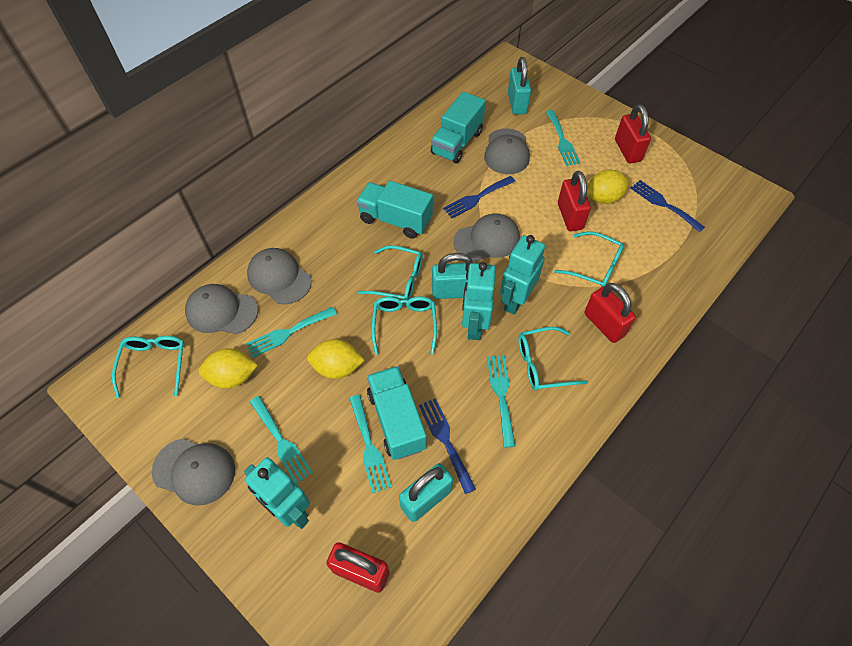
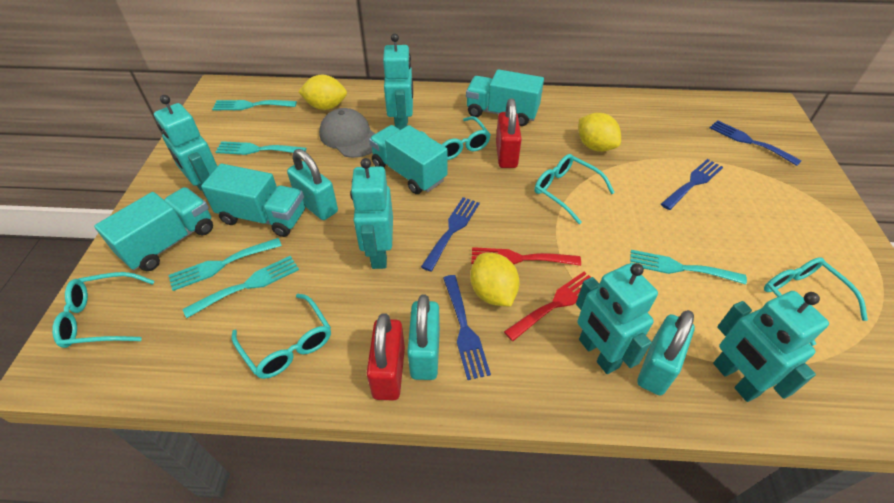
blue fork: [419,398,476,494] [443,176,515,218] [631,180,705,232] = 3 -> [421,197,480,272] [443,275,491,380] [661,159,723,210] [710,120,802,166] = 4
grey cap: [152,438,235,506] [185,284,258,334] [247,248,312,304] [454,213,520,262] [484,128,530,174] = 5 -> [319,108,376,158] = 1
red fork: none = 0 -> [471,247,581,266] [504,272,591,341] = 2
red padlock: [327,542,389,593] [558,171,591,231] [584,283,636,343] [615,104,651,164] = 4 -> [366,314,405,401] [496,98,522,168] = 2
turquoise robot: [244,457,310,529] [462,262,496,340] [500,235,545,315] = 3 -> [154,95,218,197] [350,158,393,269] [383,33,413,130] [576,263,658,374] [713,291,829,402] = 5
turquoise truck: [356,181,433,239] [367,366,427,460] [431,92,486,164] = 3 -> [94,187,213,271] [201,164,305,237] [369,125,447,194] [466,69,544,126] = 4

